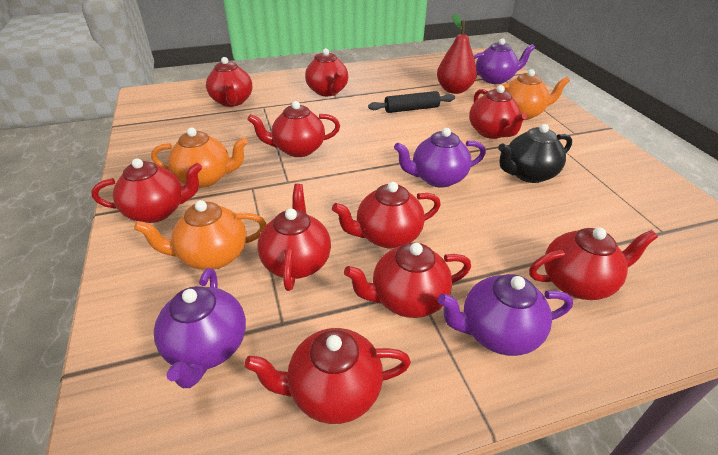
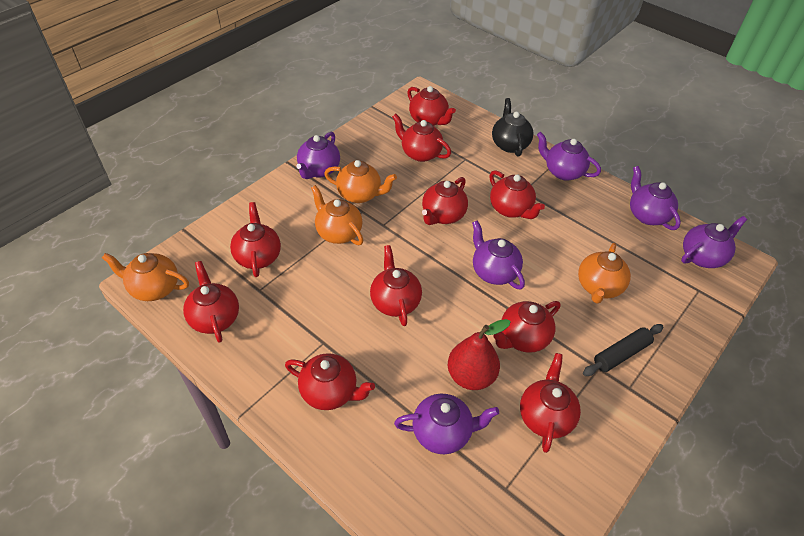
orange teapot: [134,200,267,270] [151,127,248,188] [494,69,570,120] = 3 -> [102,253,189,301] [311,185,364,245] [324,160,397,203] [578,243,631,304] = 4
purple teapot: [154,268,246,388] [394,128,486,188] [437,274,573,356] [473,38,535,84] = 4 -> [296,132,340,179] [394,394,499,454] [472,221,525,289] [537,132,601,181] [630,166,681,230] [681,216,747,268] = 6

